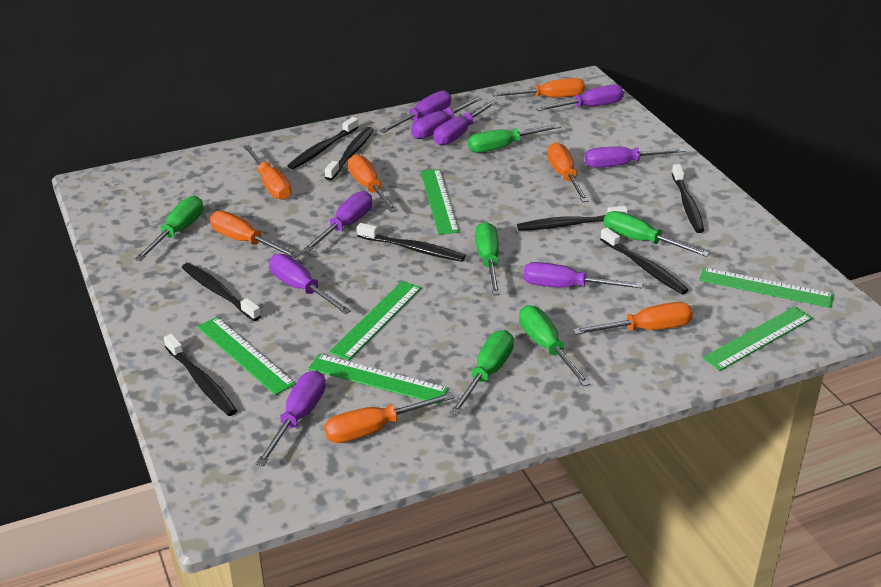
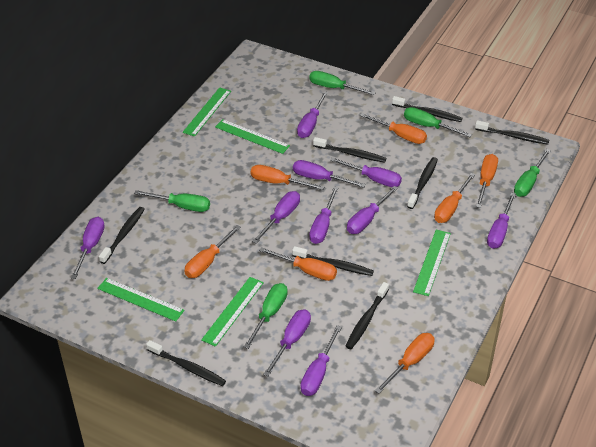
green ruler: [197,317,296,395] [308,354,449,404] [329,281,421,360] [421,169,459,234] [699,267,834,308] [703,306,813,371] = 6 -> [97,278,185,321] [182,87,231,136] [201,277,264,347] [215,119,290,154] [413,230,451,296] = 5
green screwdriver: [134,196,203,261] [450,330,514,415] [468,124,561,153] [475,222,500,295] [519,305,591,387] [603,211,710,257] = 6 -> [134,190,210,212] [244,283,288,349] [309,71,376,95] [404,107,472,137] [514,149,551,197] = 5
purple screwdriver: [256,371,326,466] [269,254,351,314] [303,191,372,252] [379,90,451,133] [411,97,482,139] [434,100,497,145] [523,262,643,288] [536,84,624,111] [585,147,686,168] = 9 -> [71,217,105,279] [252,191,300,244] [263,309,311,377] [293,160,366,188] [297,91,328,138] [300,326,342,396] [309,187,339,244] [330,157,402,187] [347,186,398,234] [487,193,516,249] = 10

